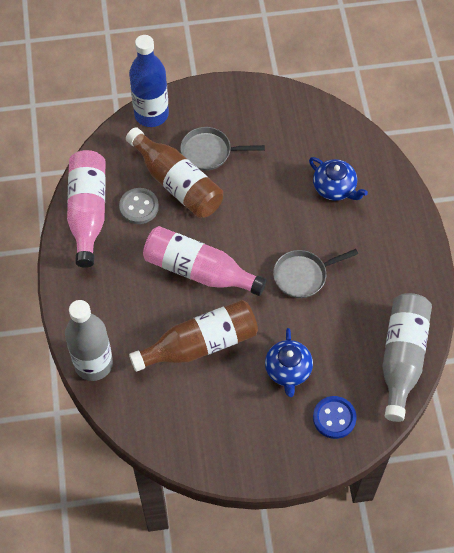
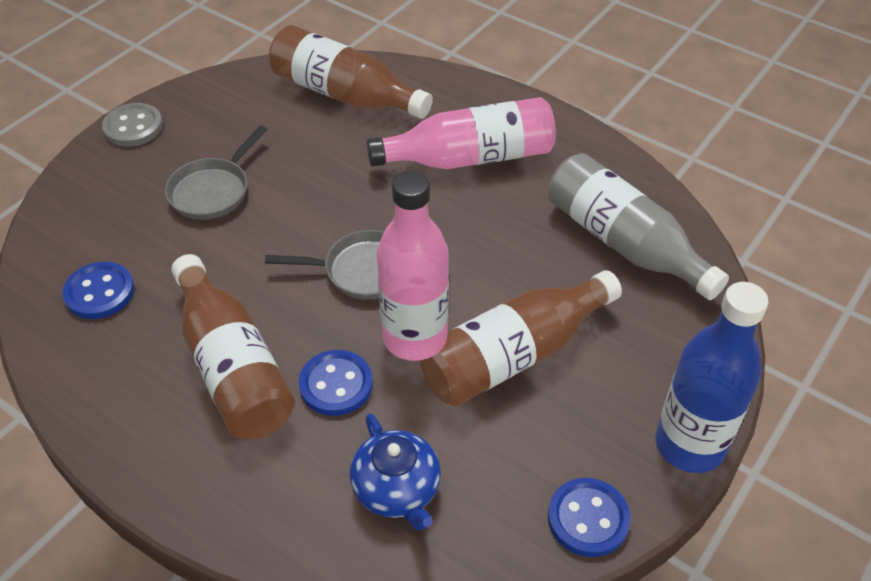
blue button: [313,396,357,439] = 1 -> [63,262,134,319] [299,350,373,416] [548,478,631,557] = 3
blue teapot: [265,328,313,397] [309,157,368,201] = 2 -> [350,413,441,531] = 1
brown bottle: [126,127,223,218] [129,300,258,372] = 2 -> [171,254,295,439] [269,25,433,119] [420,270,622,406] = 3
grey bottle: [65,300,113,381] [382,293,432,422] = 2 -> [548,153,729,300] = 1

